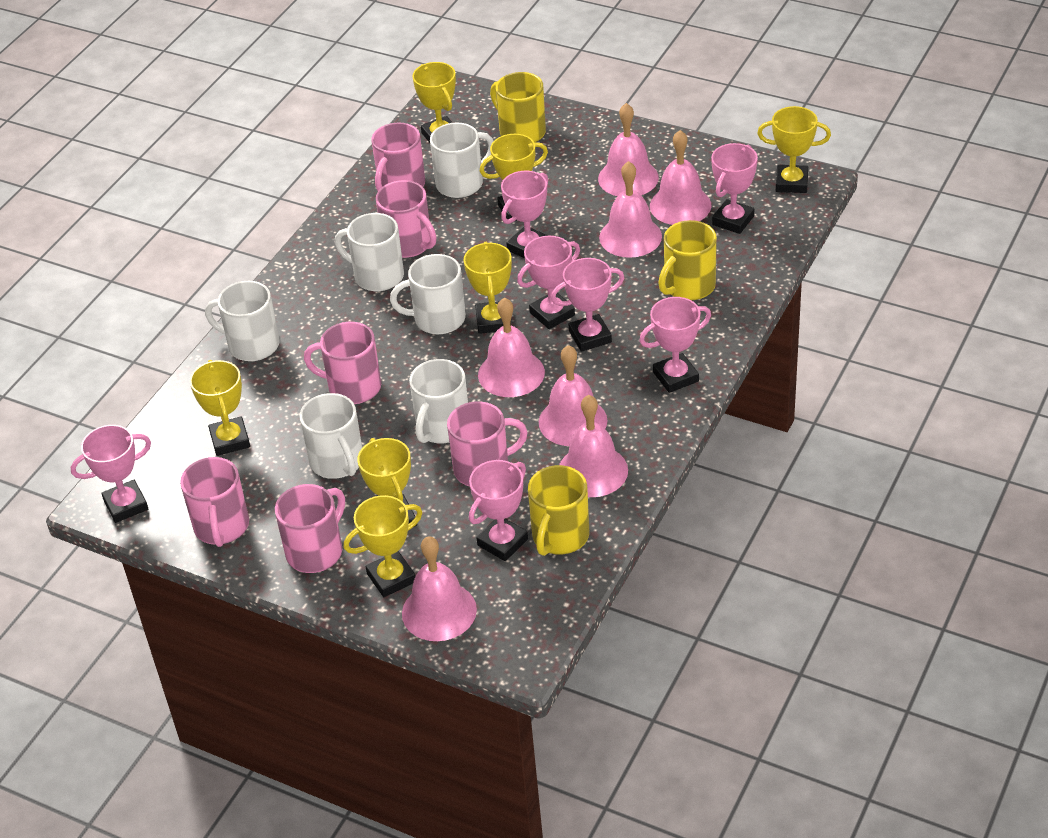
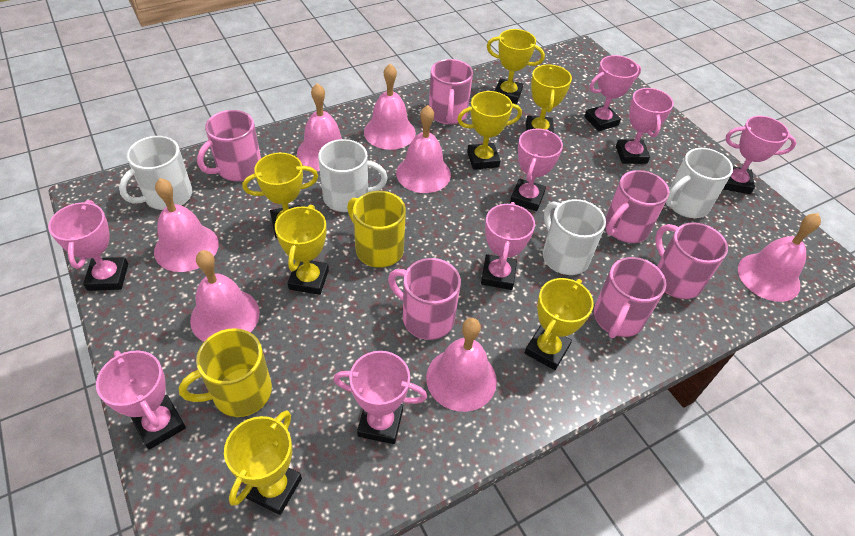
pink trophy: [71,425,151,523] [469,460,528,561] [501,171,548,258] [517,236,580,329] [551,258,624,352] [639,297,711,393] [711,143,758,234] = 7 -> [48,200,128,291] [96,350,186,450] [333,351,427,444] [481,202,535,290] [510,129,563,211] [584,55,641,131] [616,87,674,164] [723,116,796,194] = 8
white mug: [205,281,280,361] [299,393,362,479] [335,213,404,291] [390,254,466,334] [409,359,468,443] [430,122,493,198] = 6 -> [119,136,192,210] [318,139,388,212] [543,199,606,275] [666,148,733,218] = 4
yellow mug: [490,72,546,142] [528,465,589,556] [658,220,717,300] = 3 -> [179,328,272,417] [347,191,406,268] = 2

